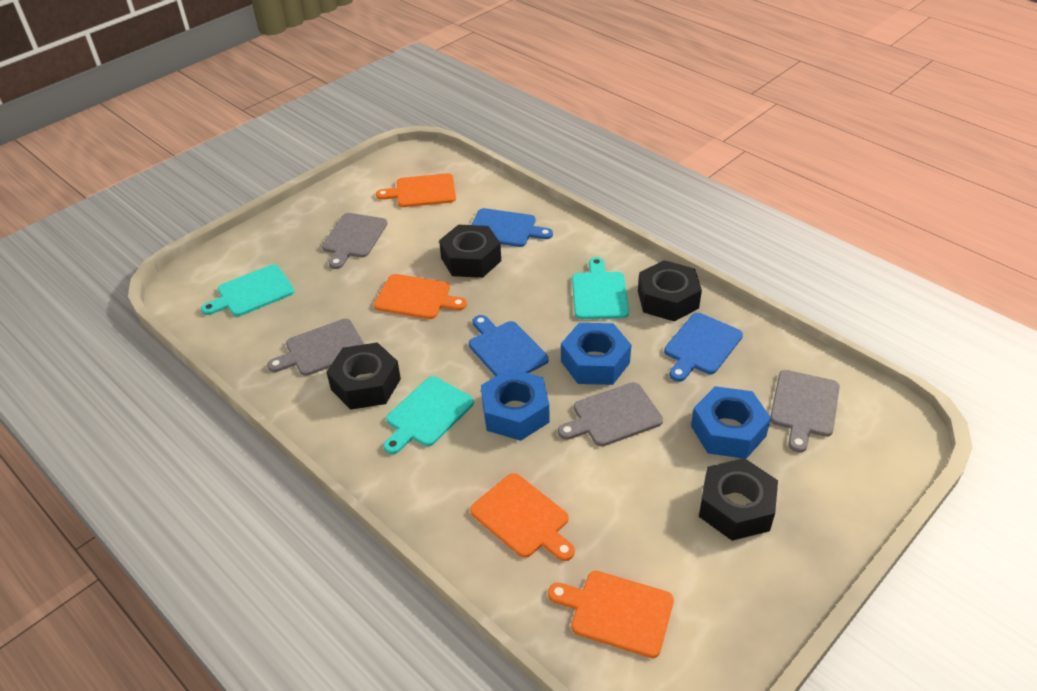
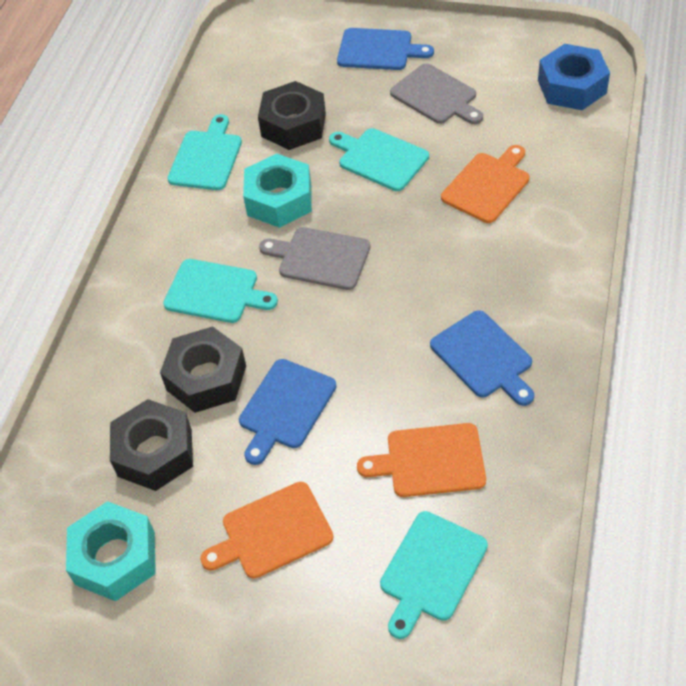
black nut: [326,342,401,410] [439,225,501,278] [638,260,702,322] [699,458,778,541] = 4 -> [110,399,193,491] [160,326,246,413] [258,81,326,150] = 3
blue nut: [481,368,549,441] [561,323,631,385] [691,386,771,459] = 3 -> [538,44,610,110] = 1
grey cutting board: [267,319,364,376] [322,213,387,269] [558,382,663,446] [770,370,840,453] = 4 -> [259,227,371,290] [390,63,483,124] = 2
orange cutting board: [374,274,467,319] [376,173,456,207] [470,473,575,561] [548,571,674,658] = 4 -> [200,482,334,579] [357,423,486,497] [441,145,529,223] = 3
turquoise cutting board: [201,265,294,316] [383,376,474,454] [572,257,629,319] = 3 -> [163,259,278,323] [167,114,242,190] [329,128,429,191] [380,511,488,639] = 4
turquoise nut: none = 0 -> [66,501,156,601] [243,154,312,228] = 2

